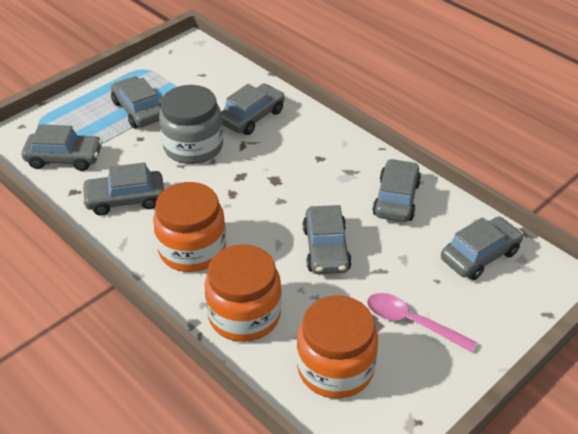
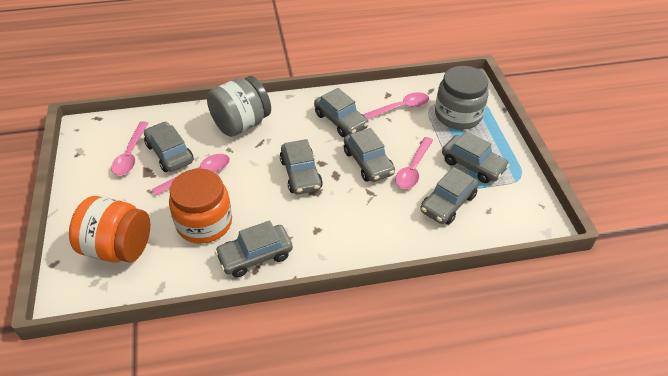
grey jar: [159,85,223,164] = 1 -> [207,76,271,137] [435,66,489,130] = 2
orange jar: [153,182,226,272] [204,244,282,342] [297,295,378,399] = 3 -> [69,196,150,263] [169,169,232,243] = 2
pink spoon: [367,293,477,352] = 1 -> [111,121,148,176] [152,154,230,196] [362,92,429,120] [395,137,433,189] = 4

